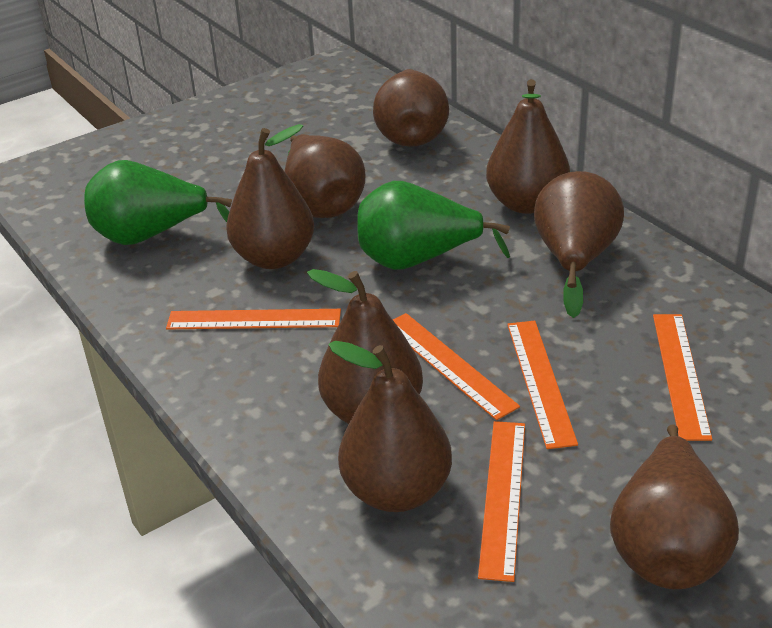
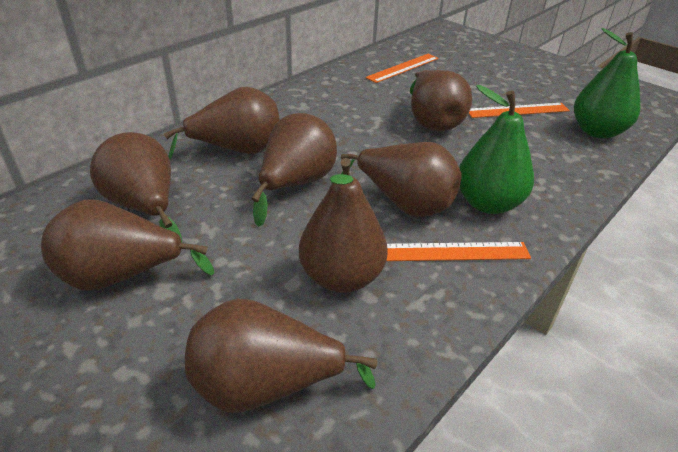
orange ruler: [166,309,341,329] [393,313,520,420] [478,421,525,582] [507,321,578,449] [653,314,712,441] = 5 -> [365,54,439,83] [387,242,531,261] [468,103,570,118] = 3

